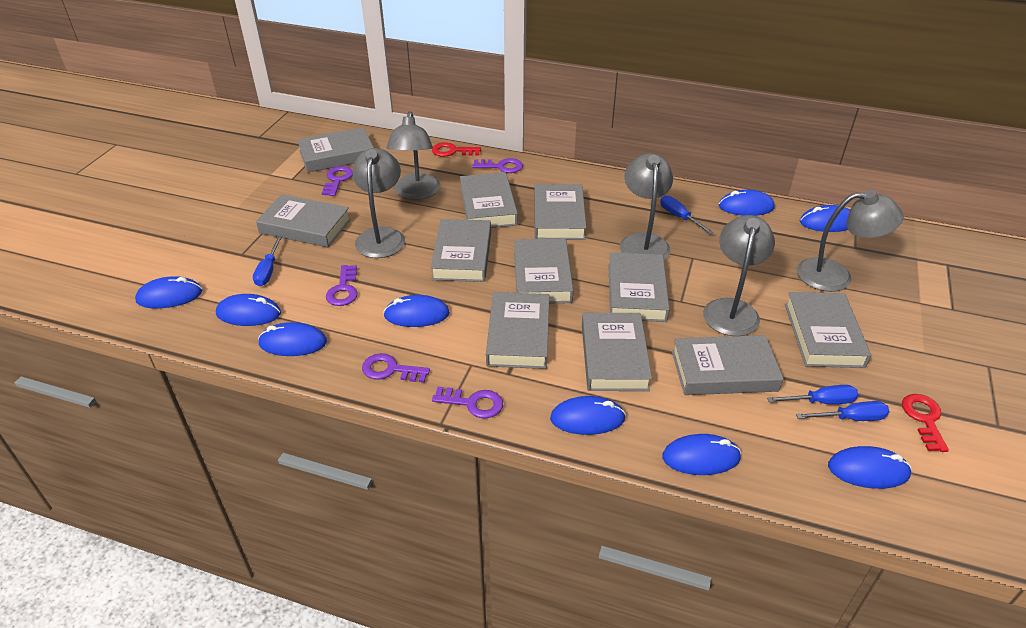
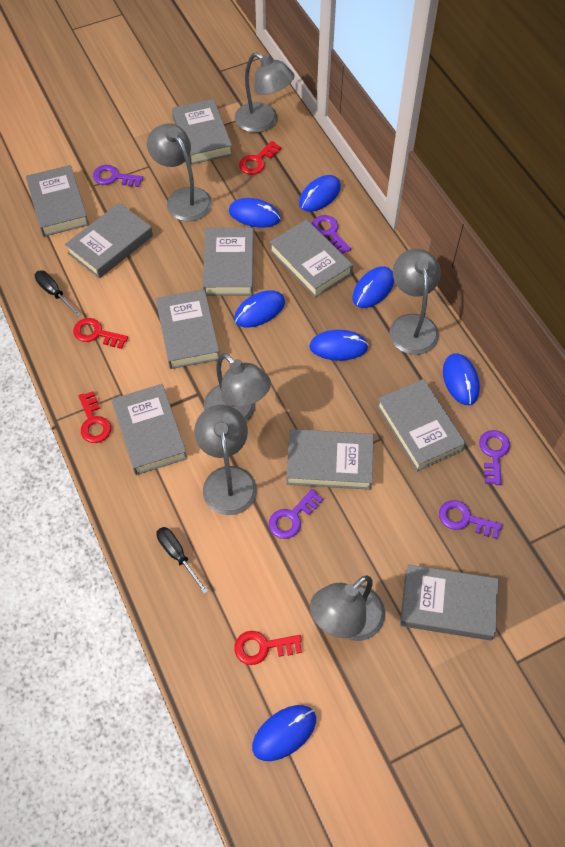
black screwdriver: none = 0 -> [35,271,81,317] [156,527,208,594] = 2
blue mouse: [135,276,203,309] [216,294,281,326] [258,322,327,356] [383,295,450,327] [550,396,626,435] [662,434,741,475] [719,190,775,216] [800,205,850,232] [828,446,912,489] = 9 -> [229,198,281,228] [234,290,285,328] [252,705,316,761] [299,175,341,212] [309,330,369,361] [353,266,394,308] [443,353,480,405] = 7
blue screwdriver: [253,236,282,286] [660,195,714,234] [767,385,858,404] [796,401,889,421] = 4 -> none = 0
grey book: [256,194,351,247] [297,127,374,173] [431,219,491,282] [460,172,518,228] [486,292,549,369] [514,238,574,303] [534,184,586,240] [582,313,652,391] [608,252,670,322] [672,335,784,395] [785,292,871,368] = 11 -> [26,165,89,237] [65,203,153,278] [112,384,188,475] [156,289,220,369] [172,99,233,164] [203,228,254,296] [269,219,353,297] [286,429,373,490] [377,379,466,471] [400,564,499,641] = 10
grey lamp: [353,148,405,258] [386,111,440,200] [620,153,673,260] [703,215,775,336] [797,190,904,292] = 5 -> [147,123,212,221] [194,405,257,515] [204,353,271,421] [235,53,294,133] [310,575,385,641] [389,249,441,355] = 6
red key: [432,142,481,157] [902,394,949,452] = 2 -> [73,318,128,349] [78,391,111,443] [234,631,302,665] [239,141,281,175] = 4

